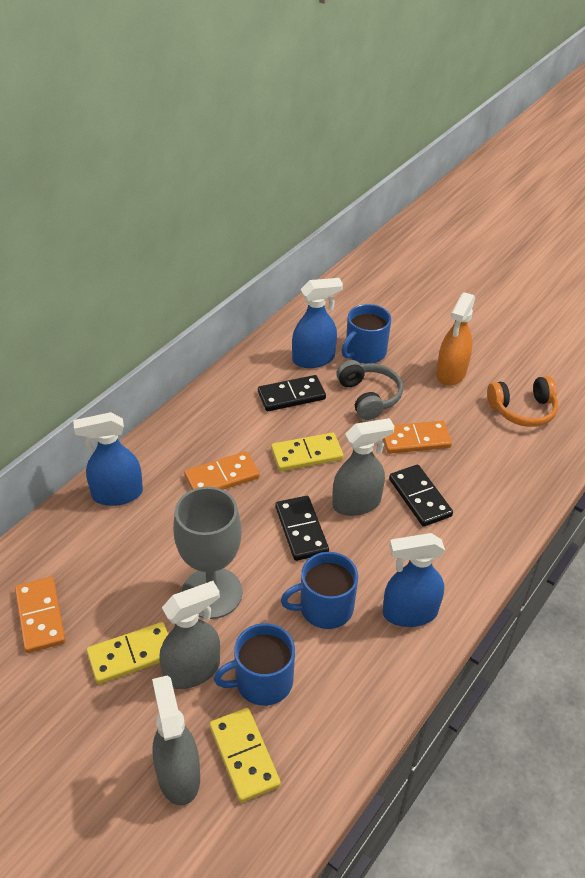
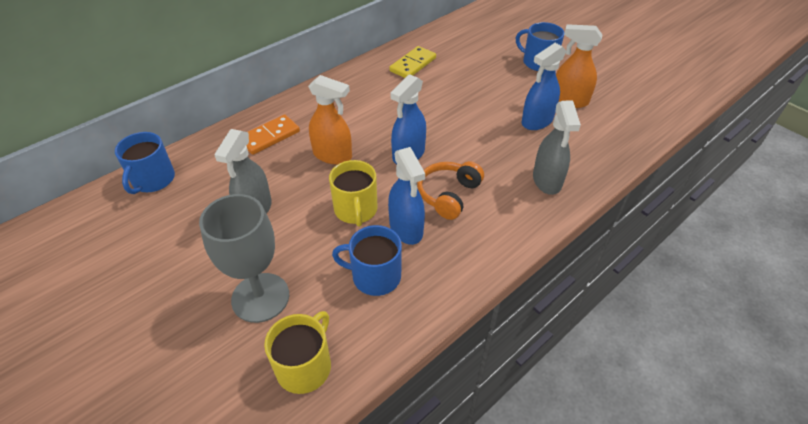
black domino: [258,375,326,411] [275,496,329,561] [389,465,453,527] = 3 -> none = 0
grey headphones: [336,360,403,420] = 1 -> none = 0
grey spray bottle: [152,675,200,806] [159,581,220,689] [332,418,395,516] = 3 -> [214,129,272,214] [533,100,581,195] = 2
orange domino: [15,577,66,653] [184,451,260,490] [383,421,452,454] = 3 -> [247,115,300,155] = 1
orange spray bottle: [436,292,475,386] = 1 -> [308,75,352,164] [556,24,602,108] = 2
yellow domino: [86,622,168,684] [210,708,281,803] [271,433,344,471] = 3 -> [389,46,436,78] = 1
yellow mug: none = 0 -> [264,311,331,394] [329,160,378,227] = 2

